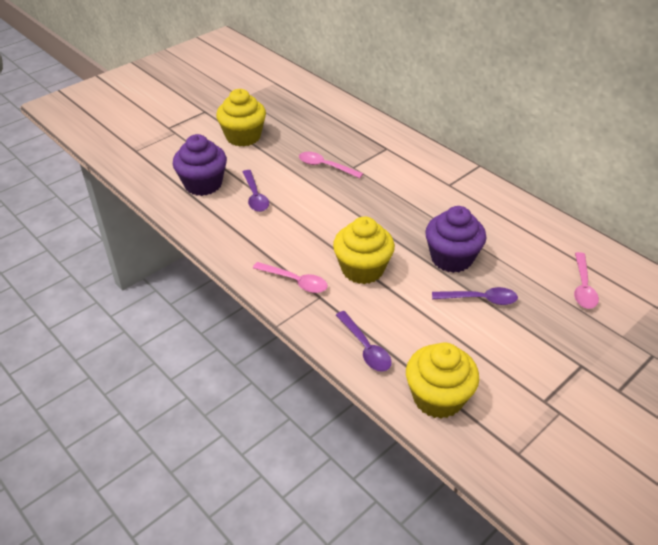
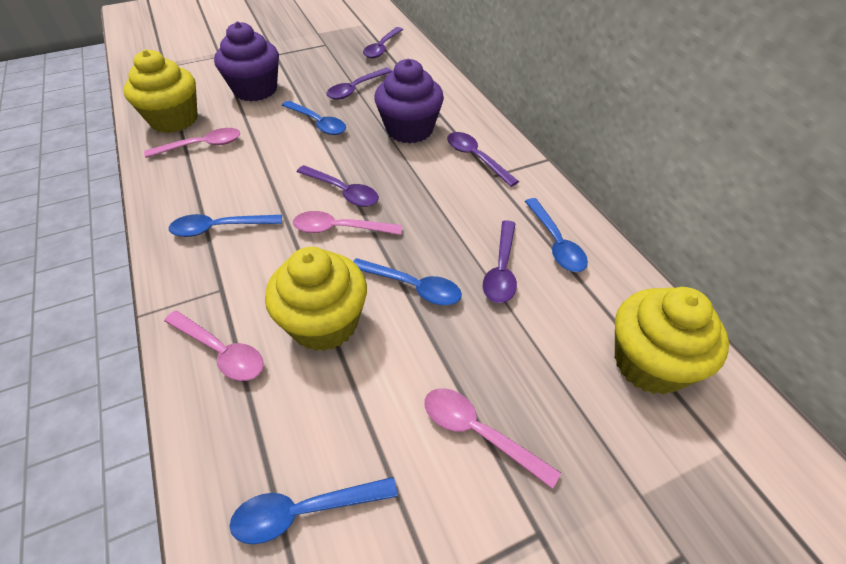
blue spoon: none = 0 -> [169,214,282,237] [229,477,398,544] [282,101,346,135] [353,258,462,306] [525,198,588,272] = 5
pink spoon: [253,262,328,293] [299,152,363,178] [574,252,599,309] = 3 -> [144,128,240,158] [164,311,264,381] [293,211,402,235] [424,388,561,489] = 4
purple spoon: [243,170,269,212] [336,311,392,372] [432,287,518,305] = 3 -> [297,165,379,207] [326,68,392,100] [363,27,403,59] [447,132,519,187] [483,220,517,303] = 5

